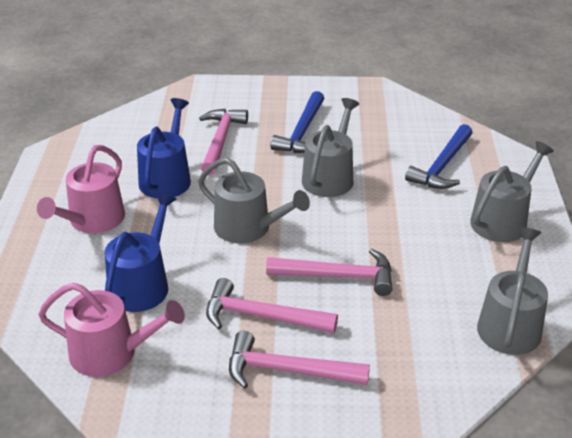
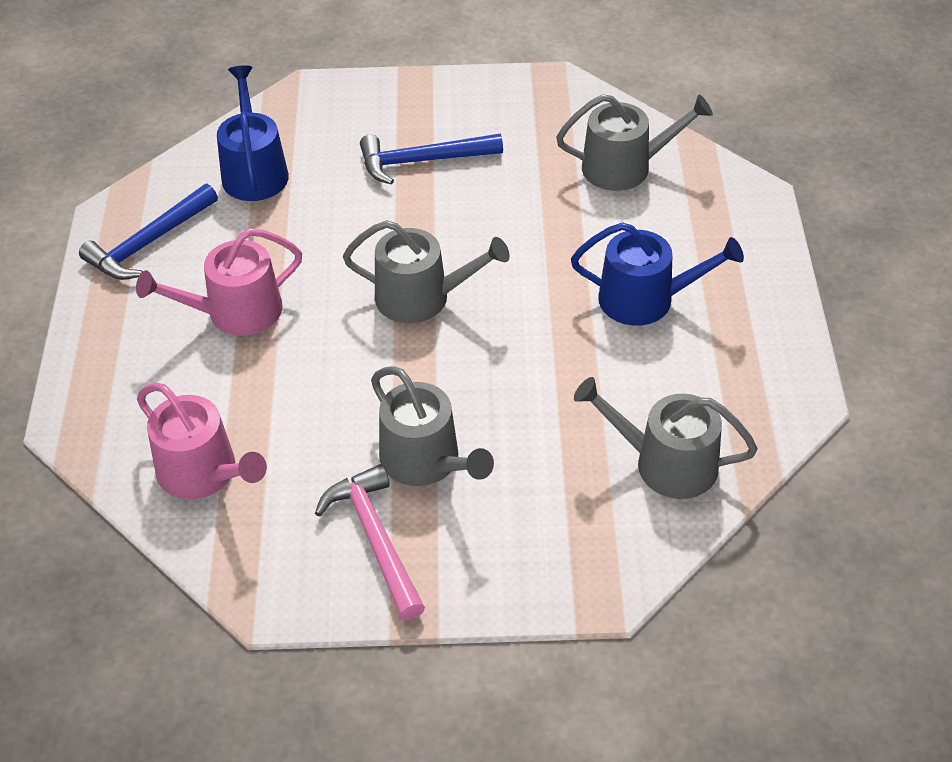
pink hammer: [199,109,248,175] [206,278,338,333] [229,331,370,389] [266,249,392,296] = 4 -> [315,464,425,620] = 1

